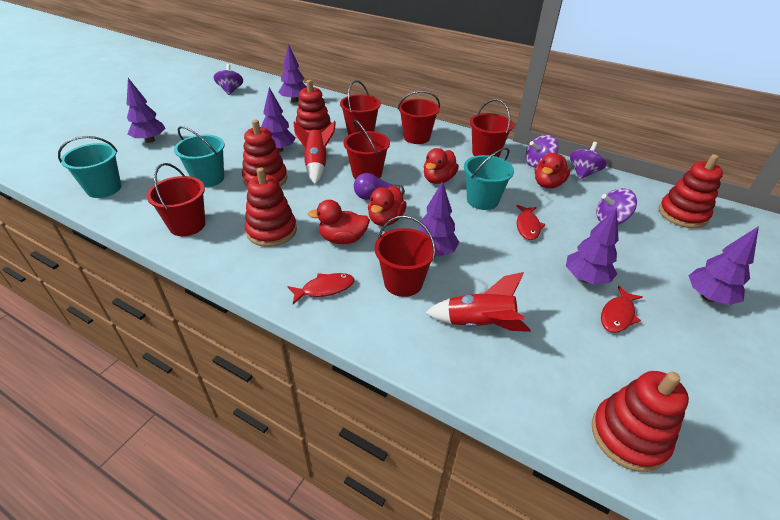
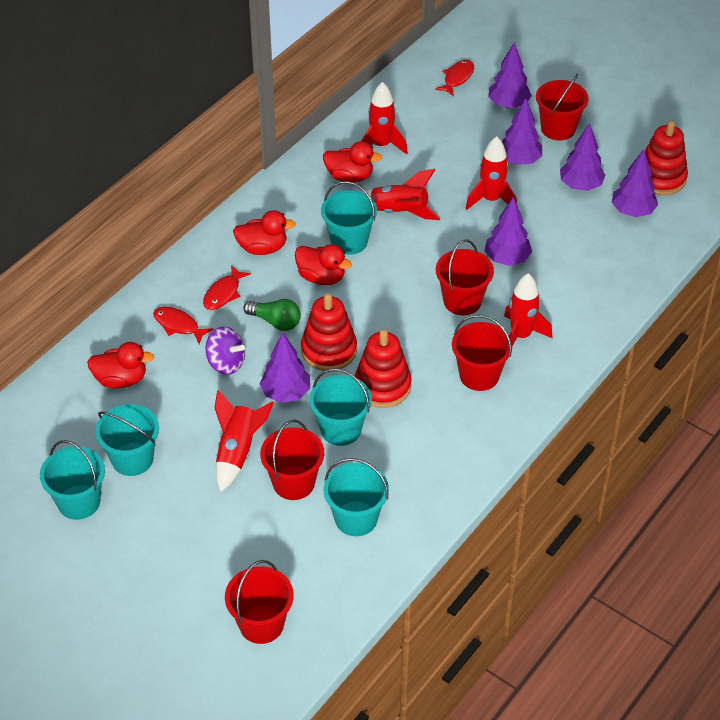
green light bulb: none = 0 -> [243,299,301,331] = 1
purple light bulb: [354,173,405,200] = 1 -> none = 0
purple spinning top: [214,64,243,95] [526,135,558,168] [570,142,607,180] [596,188,637,224] = 4 -> [206,327,245,375] = 1
red bucket: [146,163,206,236] [340,80,381,135] [343,120,390,179] [375,215,437,297] [398,90,440,144] [470,99,514,157] = 6 -> [225,560,294,644] [260,419,324,500] [436,240,494,315] [452,315,513,391] [536,74,589,140] = 5
red rocket: [293,121,336,184] [426,272,530,332] = 2 -> [214,390,274,492] [361,82,408,154] [363,169,441,220] [465,136,517,210] [504,273,552,346] = 5
red stacking toy: [242,120,288,187] [245,167,297,247] [295,80,332,140] [592,371,689,472] [659,154,723,228] = 5 -> [301,293,357,371] [355,329,411,408] [645,120,688,195] = 3
turquoise bucket: [58,136,121,198] [174,126,225,187] [464,148,514,210] = 3 -> [40,440,105,520] [95,404,159,476] [309,369,372,446] [321,181,377,255] [323,458,389,536] = 5

